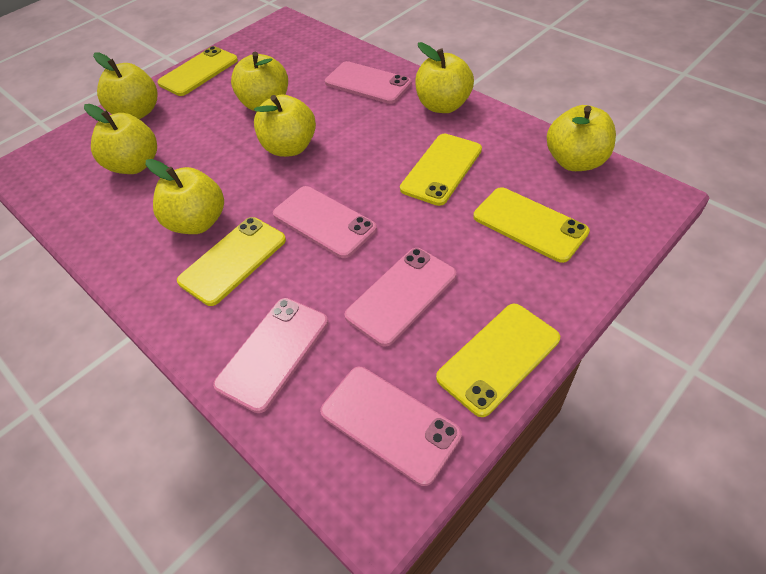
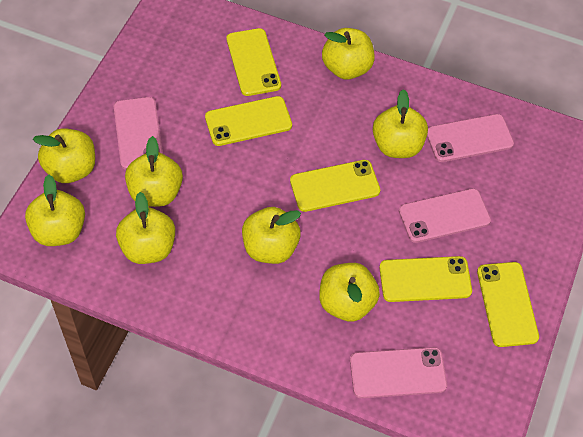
pink phone: [213,298,328,413] [273,186,377,258] [320,367,462,486] [325,61,412,104] [344,248,456,347] = 5 -> [114,97,163,170] [350,347,447,398] [399,188,491,243] [427,114,514,162] = 4
yellow apple: [84,104,157,174] [93,52,158,119] [146,159,224,234] [231,52,288,112] [254,95,316,157] [415,42,474,113] [547,105,616,171] = 7 -> [25,174,85,246] [33,128,95,183] [116,192,175,264] [125,136,183,207] [242,207,301,264] [319,263,380,322] [322,28,375,79] [373,89,428,158] = 8

